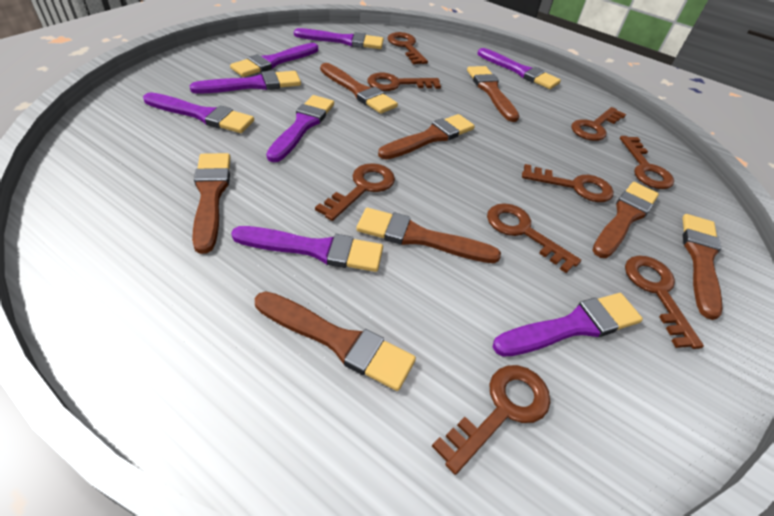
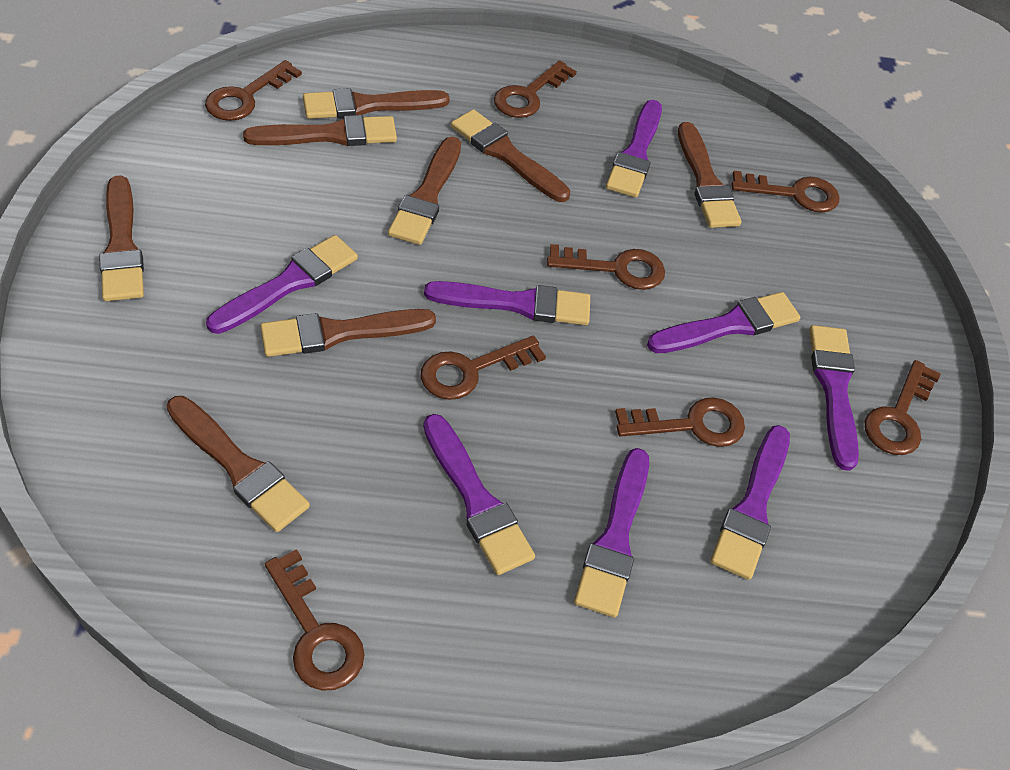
brown key: [315,163,395,221] [368,73,441,91] [387,32,428,64] [432,365,550,475] [487,203,581,273] [522,164,613,202] [571,107,626,141] [620,136,674,189] [625,256,704,349] = 9 -> [205,60,302,121] [265,549,365,691] [421,336,546,400] [494,60,577,118] [547,244,665,290] [615,397,745,447] [732,171,839,213] [865,360,941,455] = 8

